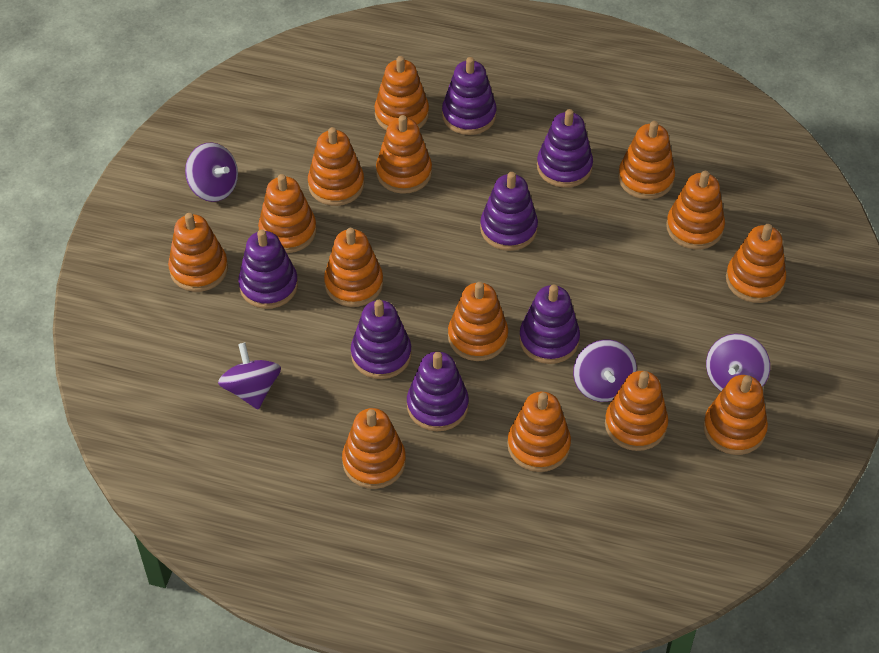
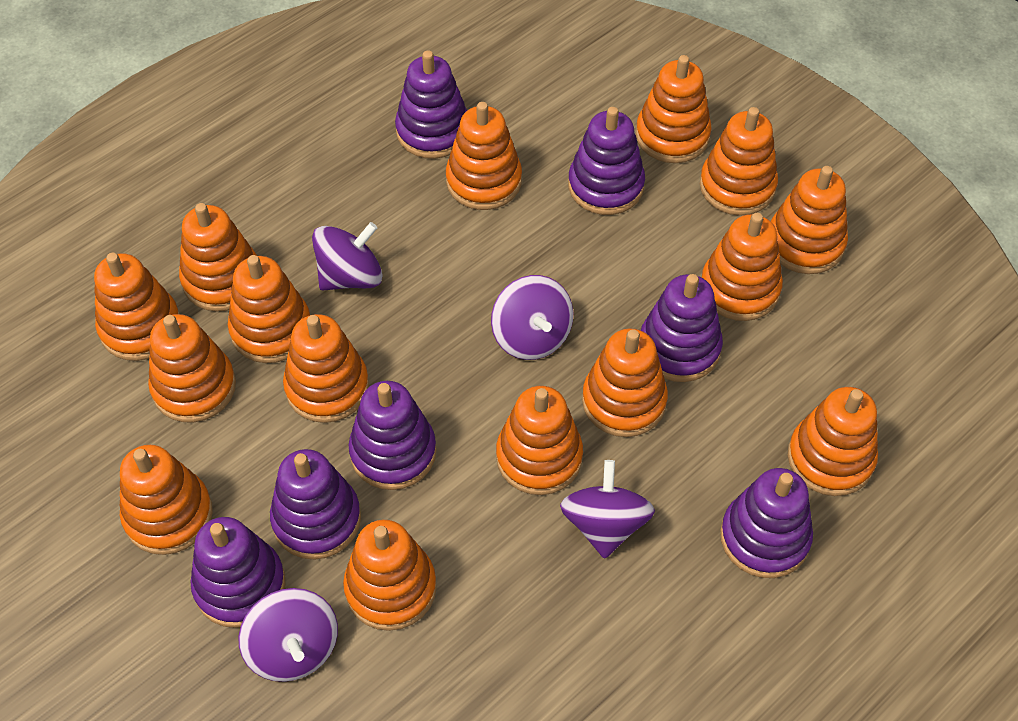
orange stacking toy: [168,213,228,292] [258,174,317,253] [308,127,364,206] [324,228,383,307] [342,408,406,489] [374,56,429,130] [376,115,432,194] [448,282,508,361] [507,392,571,472] [605,371,668,451] [618,121,675,199] [666,171,725,250] [703,375,768,455] [726,224,786,303] = 14 -> [94,253,180,361] [120,445,213,555] [148,314,236,422] [179,203,257,312] [228,255,310,363] [283,314,369,423] [343,520,437,631] [446,102,522,210] [496,386,583,495] [582,328,668,437] [636,55,712,163] [700,107,778,216] [701,213,783,321] [771,166,848,274] [788,387,878,496] = 15

